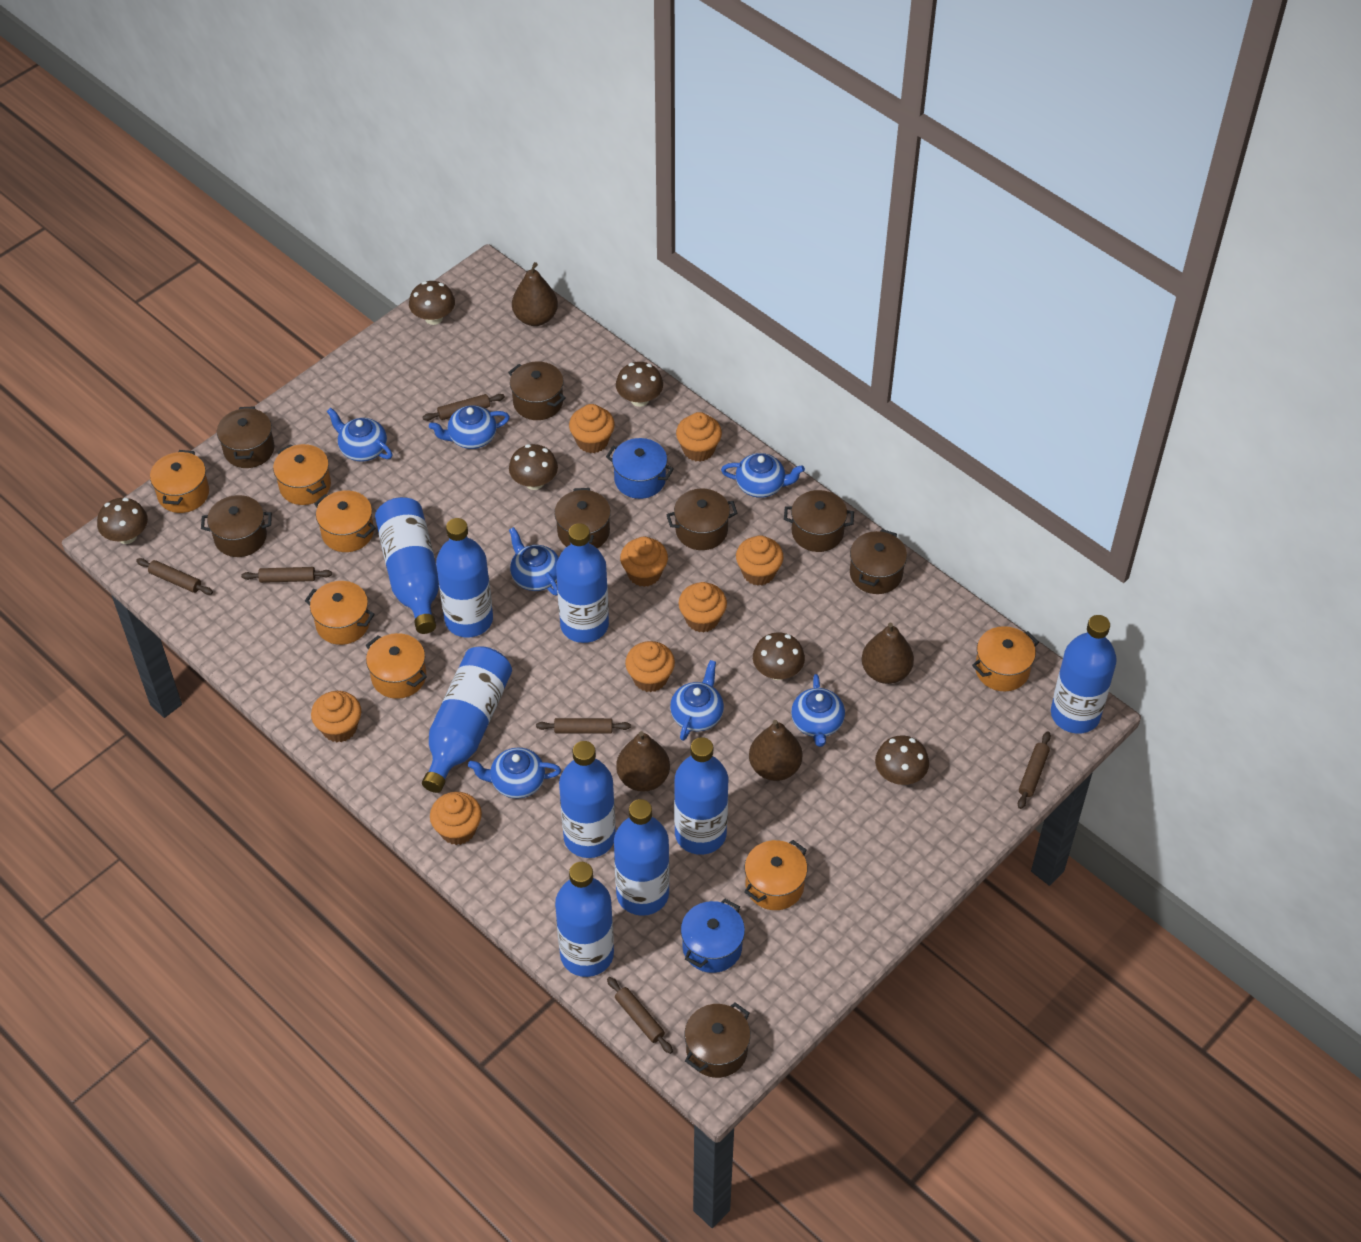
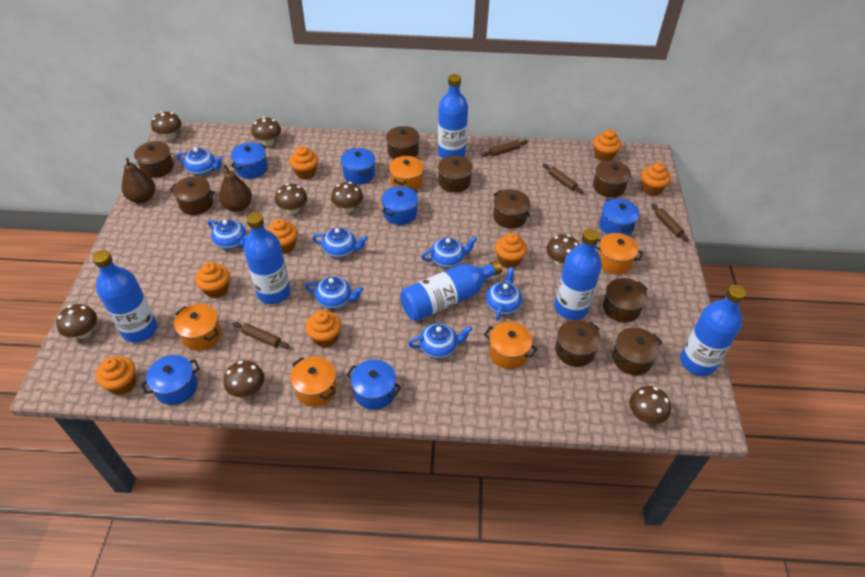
blue bottle: [375,497,439,634] [422,646,512,793] [436,518,493,638] [555,862,614,977] [556,523,609,643] [559,741,615,858] [614,799,670,916] [674,737,728,855] [1051,615,1117,734] = 9 -> [92,250,157,343] [244,212,291,304] [400,261,502,321] [438,74,468,158] [555,229,602,320] [680,285,746,376] = 6
blue pot: [606,438,674,499] [681,898,745,973] = 2 -> [141,355,200,405] [231,142,268,179] [341,148,375,185] [347,360,401,410] [382,186,418,225] [599,198,639,236] = 6
brown mushroom: [97,498,148,544] [409,281,455,325] [509,444,558,490] [616,362,663,407] [753,632,805,680] [875,735,929,785] = 6 -> [56,304,97,339] [151,111,181,140] [224,360,264,397] [252,117,281,146] [275,183,307,214] [331,182,363,213] [546,234,580,266] [629,386,671,424] = 8
brown pear: [512,262,558,326] [616,731,670,792] [749,720,802,781] [862,623,914,684] = 4 -> [122,158,155,203] [219,164,252,212] = 2
brown pot: [201,495,272,557] [217,406,274,468] [508,361,566,420] [554,488,611,548] [666,488,738,550] [684,1002,751,1078] [784,490,854,552] [850,529,907,594] = 8 -> [134,141,174,178] [169,176,215,215] [386,126,419,159] [438,156,473,193] [493,189,530,229] [555,320,601,367] [593,160,631,197] [603,278,648,323] [611,327,662,375] = 9
brown rolling pin: [136,558,213,595] [241,567,332,583] [423,394,505,421] [536,718,631,734] [607,977,673,1054] [1018,731,1051,809] = 6 -> [233,322,290,349] [482,140,528,157] [543,164,584,194] [651,204,689,242] = 4
orange pot: [150,450,209,513] [273,444,331,505] [305,581,375,645] [314,490,375,552] [366,633,427,699] [745,840,807,910] [972,626,1039,691] = 7 -> [174,304,221,351] [290,357,337,407] [389,156,424,190] [484,322,537,369] [595,233,643,275] = 5

